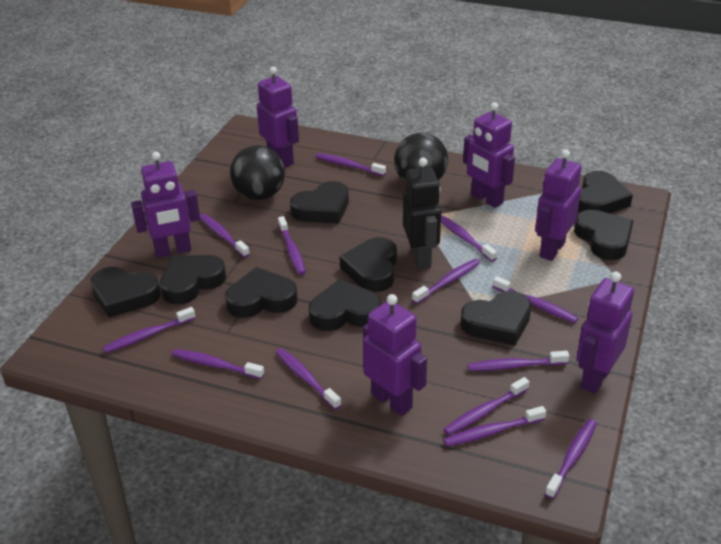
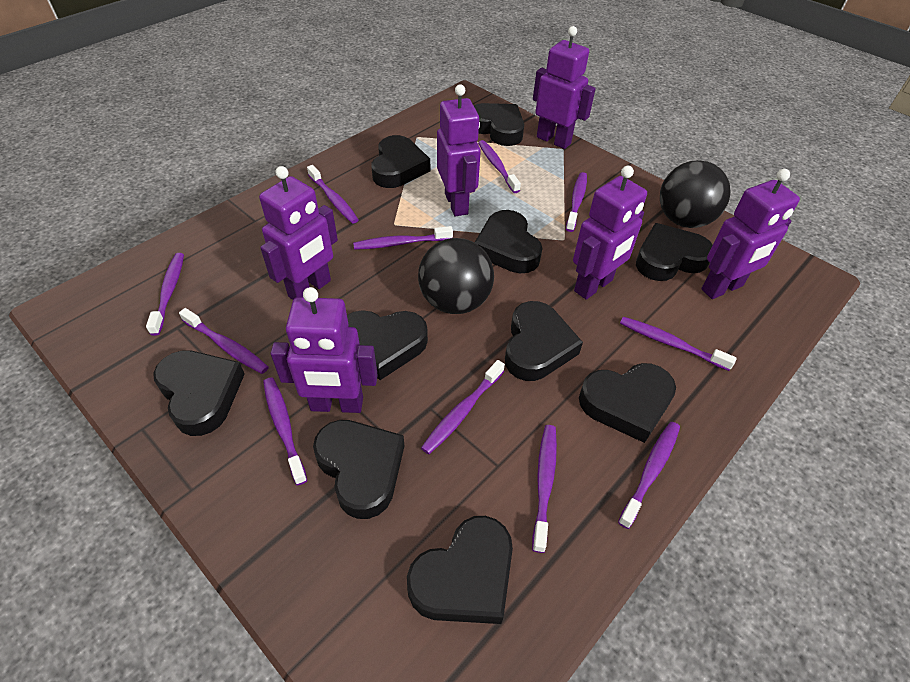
black heart: [90,267,161,318] [160,255,226,305] [225,267,298,318] [290,181,349,224] [309,279,381,331] [340,237,397,292] [460,291,531,346] [574,210,634,260] [578,171,633,213] = 9 -> [153,350,245,436] [313,420,404,519] [347,310,428,380] [371,135,430,188] [407,516,513,624] [473,103,524,146] [474,210,542,273] [505,301,583,381] [579,363,676,443] [636,223,713,281] = 10
black robot: [403,158,441,269] = 1 -> none = 0
purple toothbrush: [103,307,195,353] [172,349,264,379] [200,214,250,258] [275,348,341,410] [278,216,306,275] [316,153,386,176] [412,259,480,304] [441,215,497,262] [443,406,546,446] [444,377,529,435] [468,351,569,371] [493,276,578,323] [545,419,597,499] = 13 -> [146,253,184,336] [179,308,269,374] [263,377,307,485] [307,165,359,224] [353,226,453,250] [421,360,505,454] [478,140,521,193] [532,425,557,553] [566,172,587,232] [618,422,680,529] [620,317,737,371] = 11

